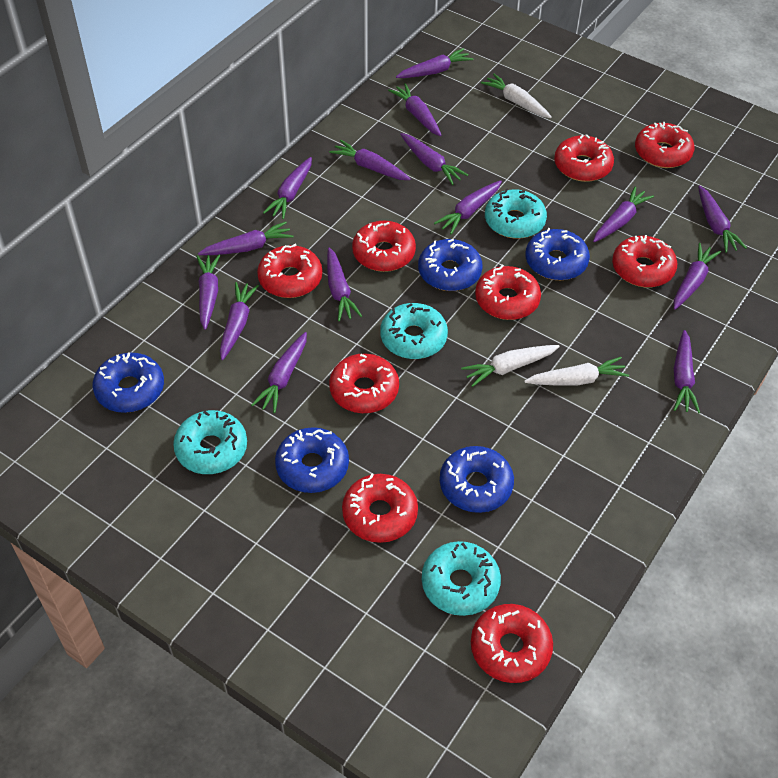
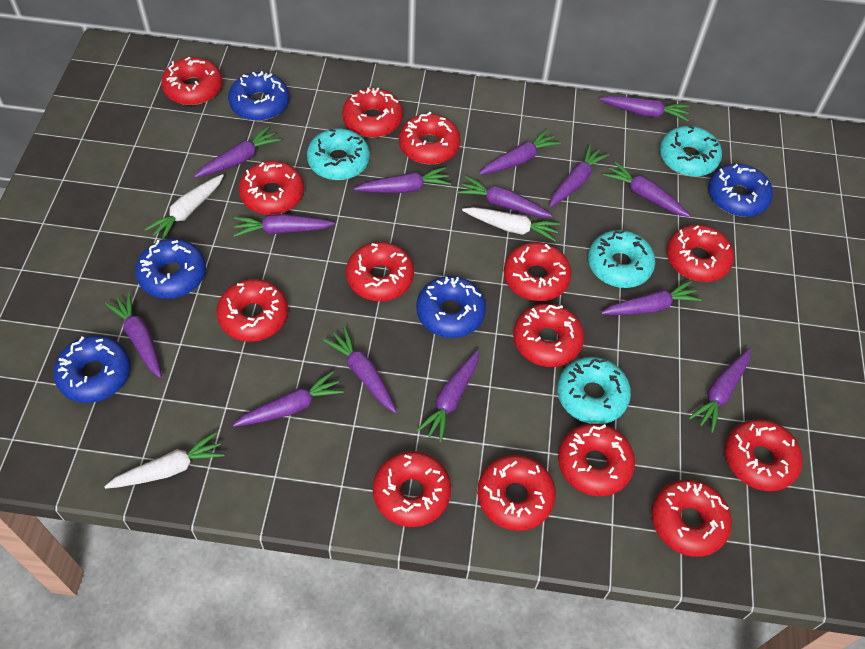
purple carrot: [196,254,220,330] [198,221,293,255] [220,282,259,360] [251,332,307,413] [263,157,312,219] [327,247,362,321] [329,140,411,180] [388,83,442,136] [396,48,473,78] [400,133,468,185] [434,181,502,234] [593,186,654,242] [674,243,721,310] [674,330,700,413] [698,186,747,253] = 15 -> [105,292,162,378] [194,126,281,178] [233,214,335,237] [233,371,344,427] [323,327,397,413] [354,167,451,193] [416,350,479,442] [458,176,552,217] [479,129,561,175] [549,144,609,207] [600,96,690,121] [601,280,702,315] [603,162,691,217] [689,348,751,433] = 14
red donut: [257,244,322,298] [329,353,399,413] [342,474,418,543] [352,221,416,272] [471,604,553,683] [475,265,541,320] [554,135,614,182] [612,235,677,287] [635,122,695,168] = 9 -> [161,57,223,105] [217,279,288,342] [239,161,304,215] [342,87,403,138] [346,242,414,301] [373,451,451,527] [399,112,461,164] [477,455,556,531] [504,242,572,301] [513,303,584,367] [558,423,635,496] [651,480,732,557] [667,225,734,282] [725,419,803,491] = 14

